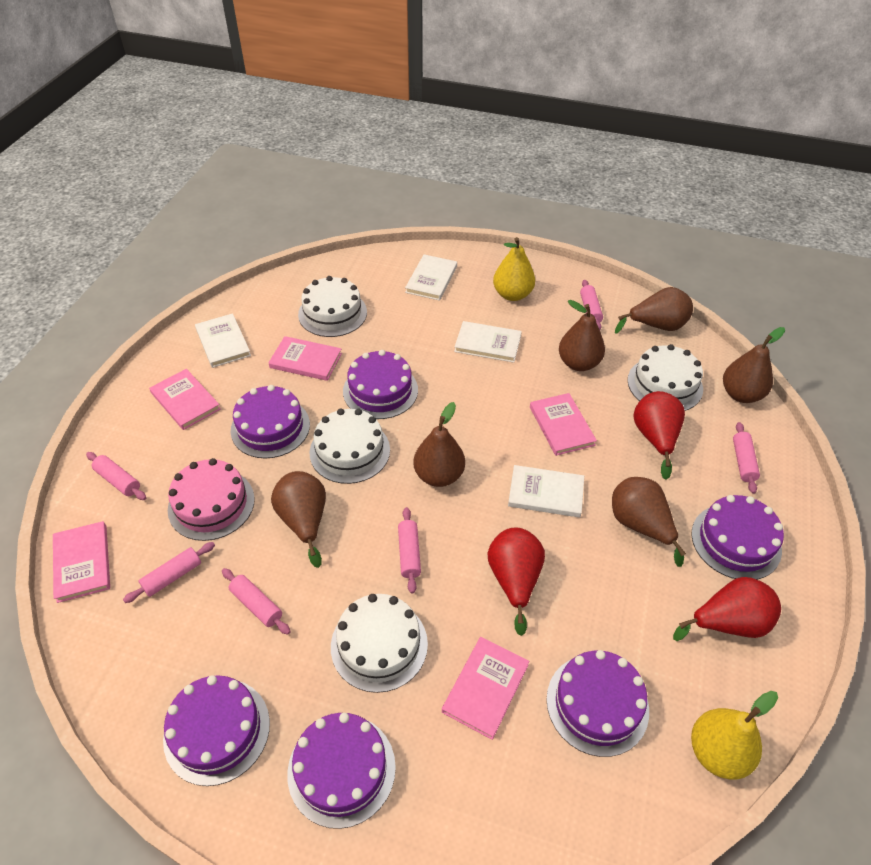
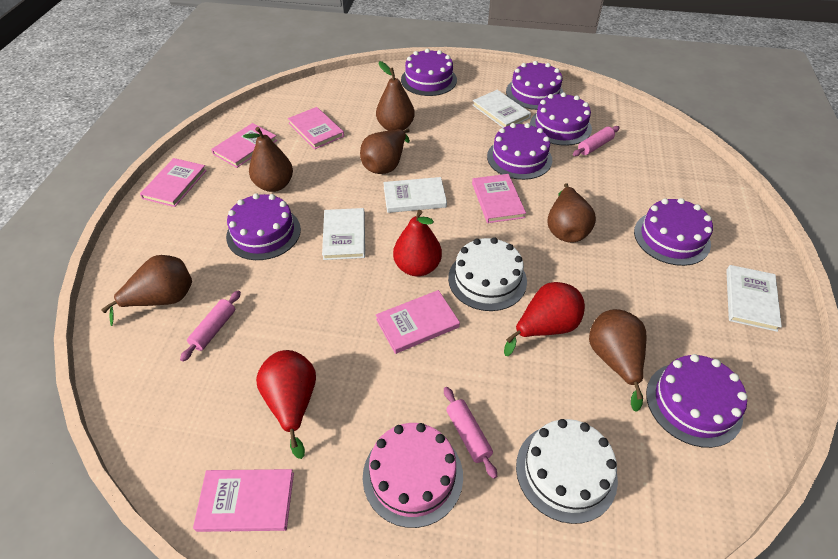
pink book: [53,521,110,603] [149,369,221,430] [268,336,342,381] [442,637,529,740] [530,393,597,456] = 5 -> [140,158,207,207] [193,469,294,532] [211,123,277,168] [288,107,344,149] [376,290,460,354] [472,174,526,223] = 6
pink rolling pin: [86,452,146,500] [123,542,215,603] [222,568,291,635] [398,507,421,594] [580,280,603,330] [733,422,760,494] = 6 -> [180,290,241,362] [444,387,497,479] [573,126,620,156] = 3
purple cake: [163,675,270,786] [231,385,310,458] [287,713,396,829] [343,350,418,419] [546,650,649,757] [691,495,784,580] = 6 -> [226,193,301,260] [401,49,457,96] [487,123,552,180] [506,61,563,110] [530,92,592,146] [634,198,713,266] [646,354,747,448] = 7
white cake: [298,276,367,337] [310,409,390,484] [331,594,428,693] [628,344,703,411] = 4 -> [448,237,527,311] [516,419,618,524] = 2
yellow pear: [493,237,535,301] [691,691,778,780] = 2 -> none = 0

